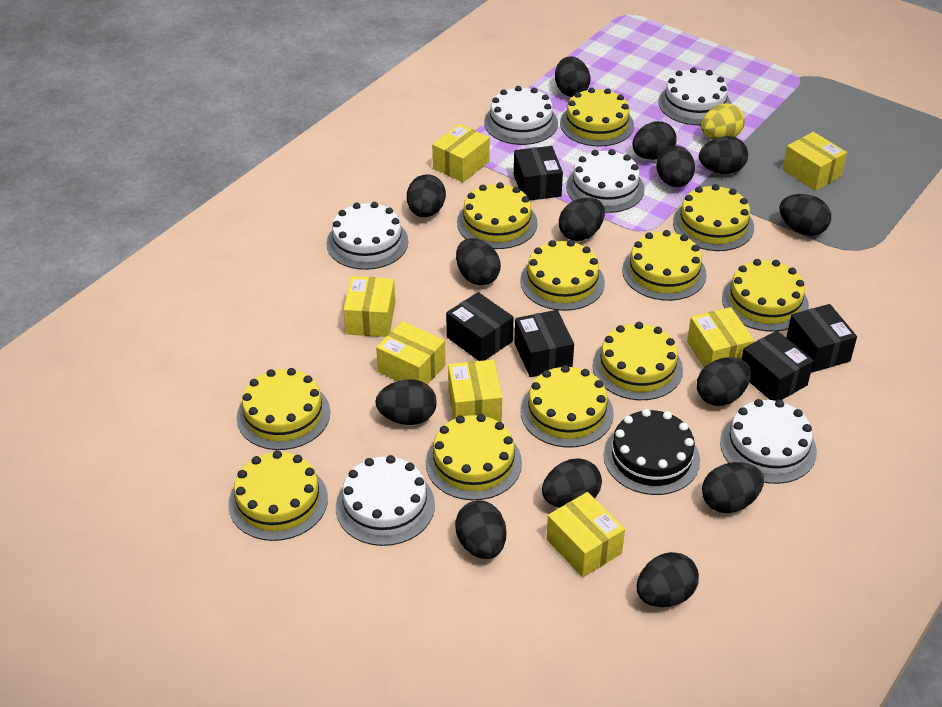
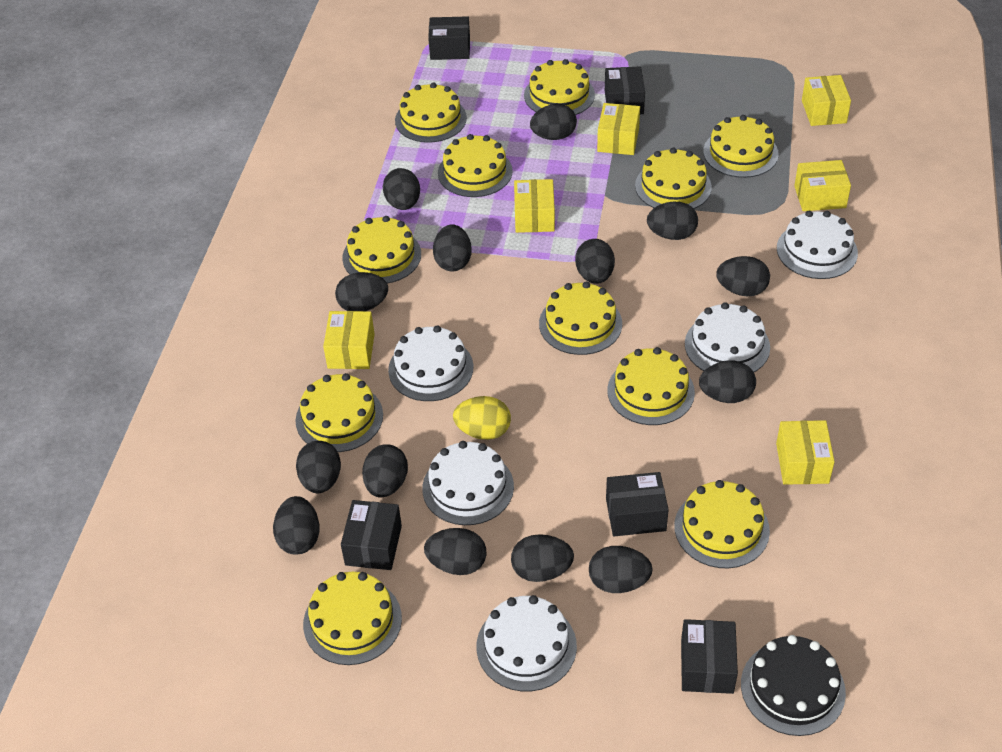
white cake: [326,202,408,270] [336,455,435,546] [484,86,558,145] [566,149,645,213] [659,68,731,125] [720,399,817,484] = 6 -> [388,326,474,401] [422,441,514,525] [476,595,577,691] [685,302,770,372] [777,211,858,279] = 5
yellow box: [343,276,395,337] [376,321,445,384] [432,124,490,182] [448,360,502,422] [546,492,625,577] [687,307,754,367] [782,132,847,191] = 7 -> [323,311,375,369] [514,179,555,233] [597,103,640,155] [776,420,835,485] [794,160,851,211] [802,75,851,126] = 6

